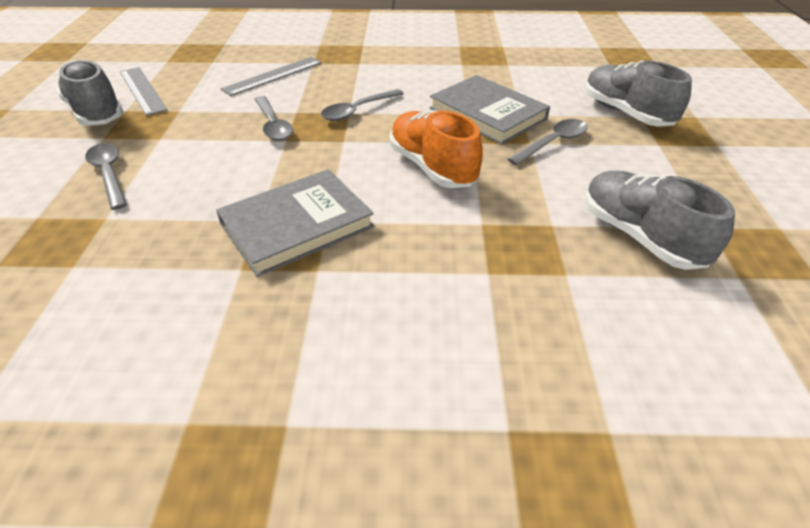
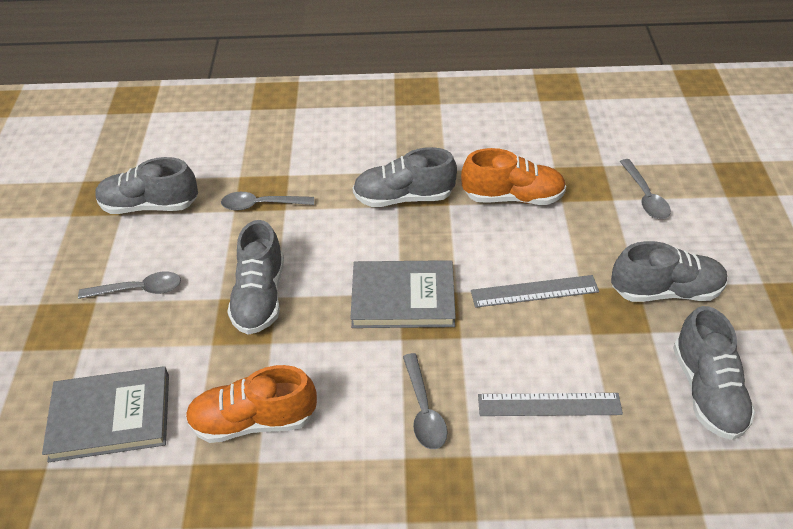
grey shoe: [57,60,123,126] [585,60,692,127] [585,171,735,270] = 3 -> [95,157,198,214] [227,220,284,335] [353,147,457,207] [611,241,728,302] [673,306,756,440] = 5
orange shoe: [389,110,483,188] = 1 -> [185,365,317,443] [461,148,566,205] = 2

